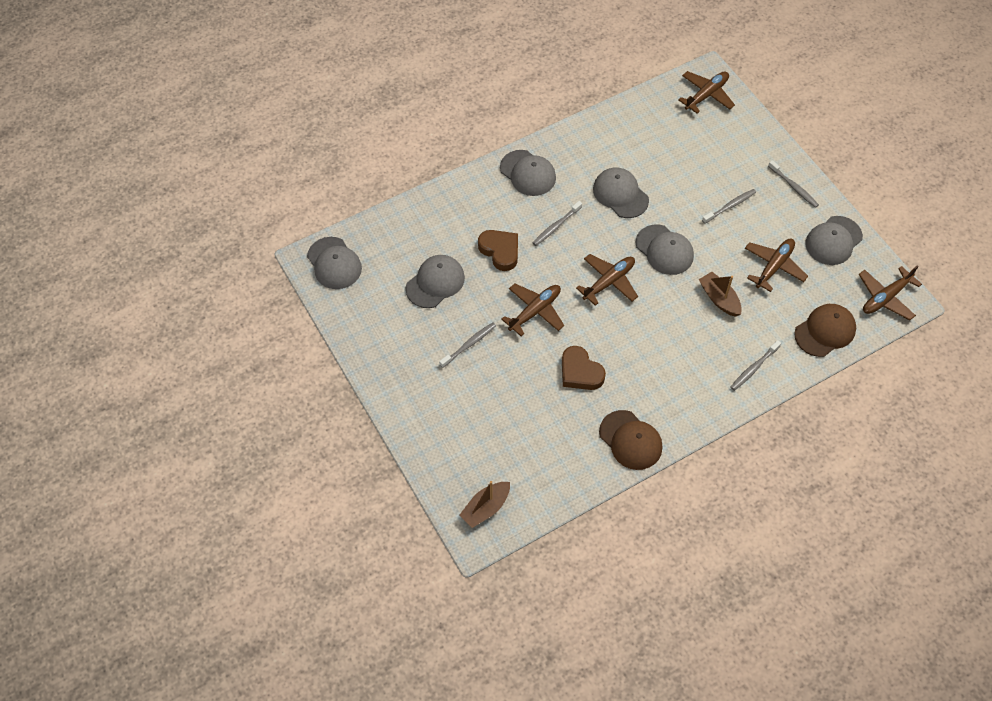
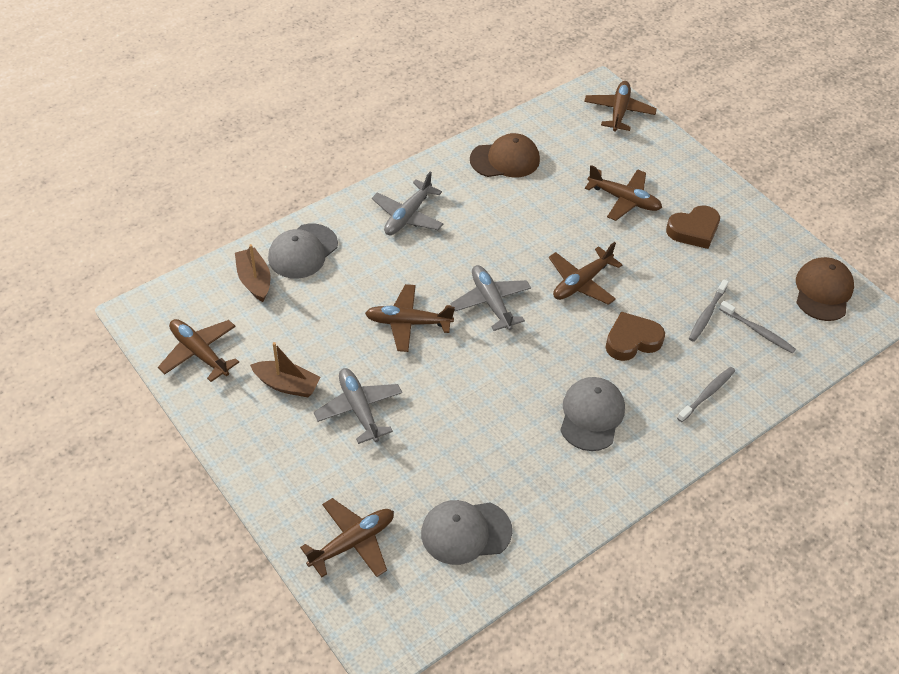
brown plane: [501,284,564,336] [576,254,638,306] [678,71,735,114] [745,239,808,292] [859,265,922,320] = 5 -> [158,319,239,382] [300,498,394,577] [365,284,455,352] [549,242,622,305] [584,81,657,132] [585,165,662,221] = 6
grey cap: [307,237,362,289] [406,255,465,308] [500,150,556,196] [593,168,649,218] [636,224,694,275] [806,216,863,265] = 6 -> [268,224,338,279] [421,500,512,565] [560,377,625,451] = 3
grey plane: none = 0 -> [314,368,402,444] [372,171,443,235] [451,265,531,331] = 3
grey toothbrush: [439,323,496,368] [533,201,582,246] [702,189,756,224] [730,340,781,391] [768,160,819,208] = 5 -> [677,367,735,422] [689,279,729,342] [719,301,796,354] = 3

